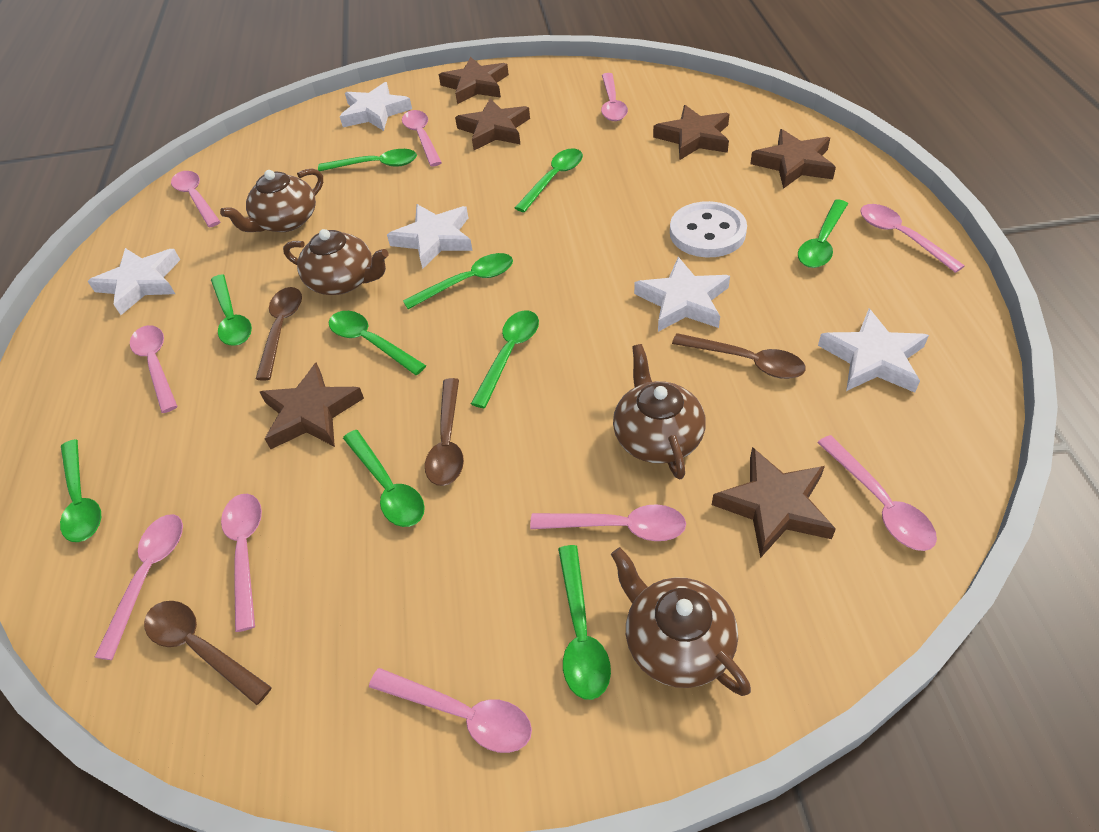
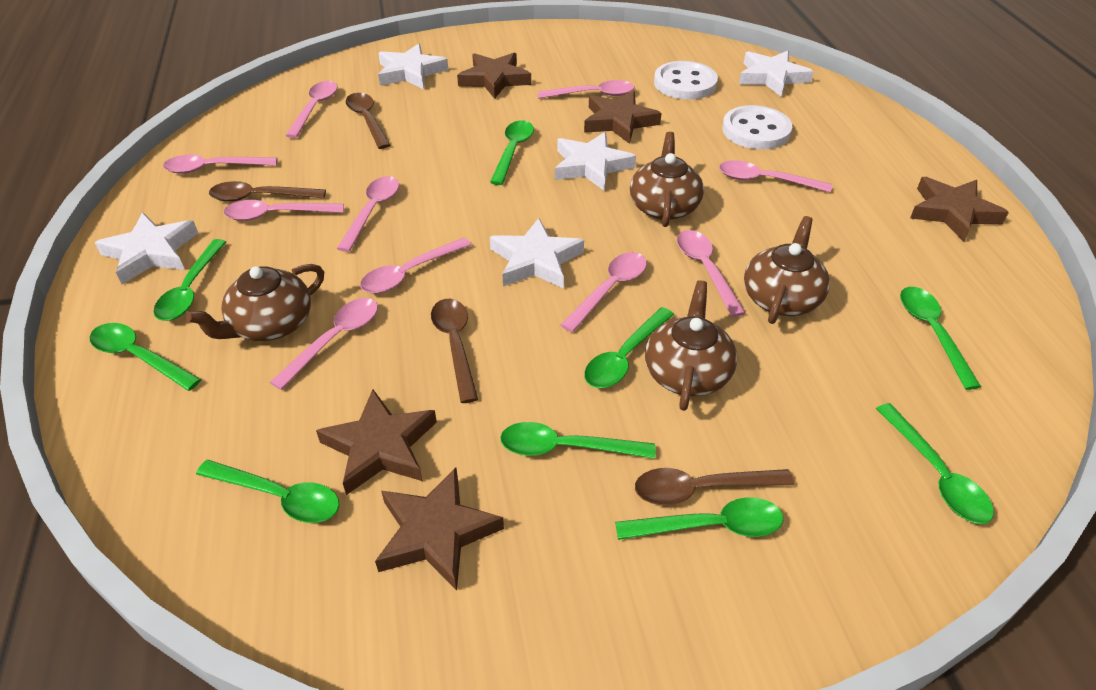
brown star: [260,362,364,449] [439,57,509,104] [455,98,530,150] [653,105,729,160] [712,447,836,558] [750,129,836,189] = 6 -> [316,389,437,495] [375,467,504,591] [457,53,531,99] [584,91,662,144] [910,177,1009,241] = 5
green spoon: [60,439,101,542] [211,274,252,346] [318,149,417,171] [329,311,426,375] [343,430,425,527] [403,253,513,309] [471,310,539,408] [515,148,583,212] [558,545,611,700] [798,200,848,268] = 10 -> [90,323,201,391] [154,239,226,321] [196,460,340,523] [490,120,534,185] [500,422,655,459] [584,307,674,388] [615,497,783,540] [876,403,994,524] [900,287,981,390] = 9
white button: [670,201,747,257] = 1 -> [654,61,718,99] [722,105,792,149] = 2

